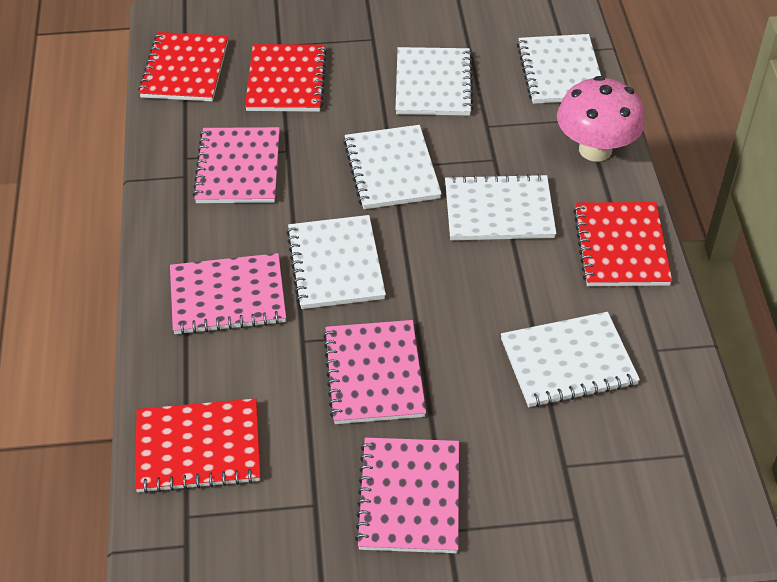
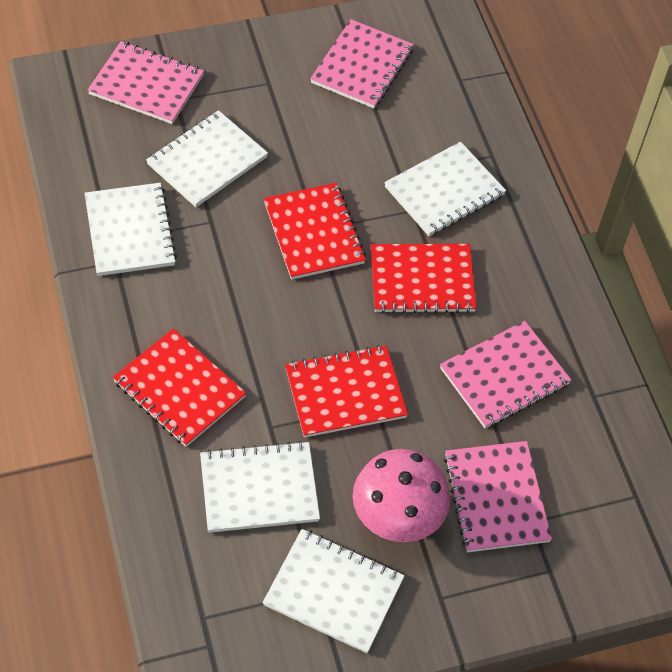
white notebook: [286,215,386,309] [343,125,442,209] [396,47,474,116] [445,174,556,240] [501,312,640,407] [517,34,601,104] = 6 -> [85,183,177,276] [146,110,268,207] [200,441,320,533] [263,529,404,653] [384,142,506,236] = 5

